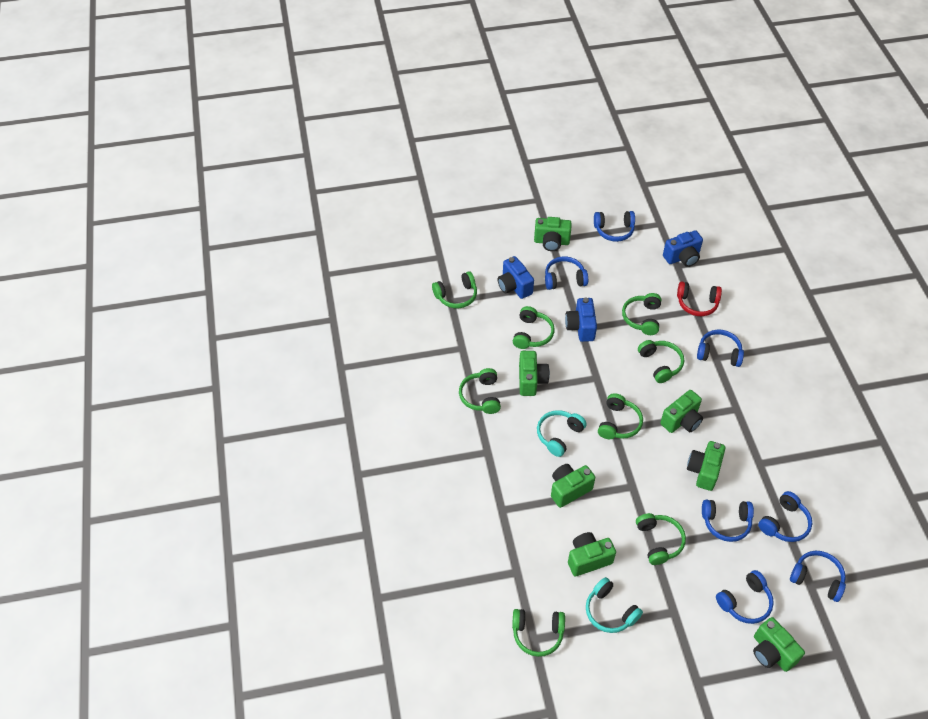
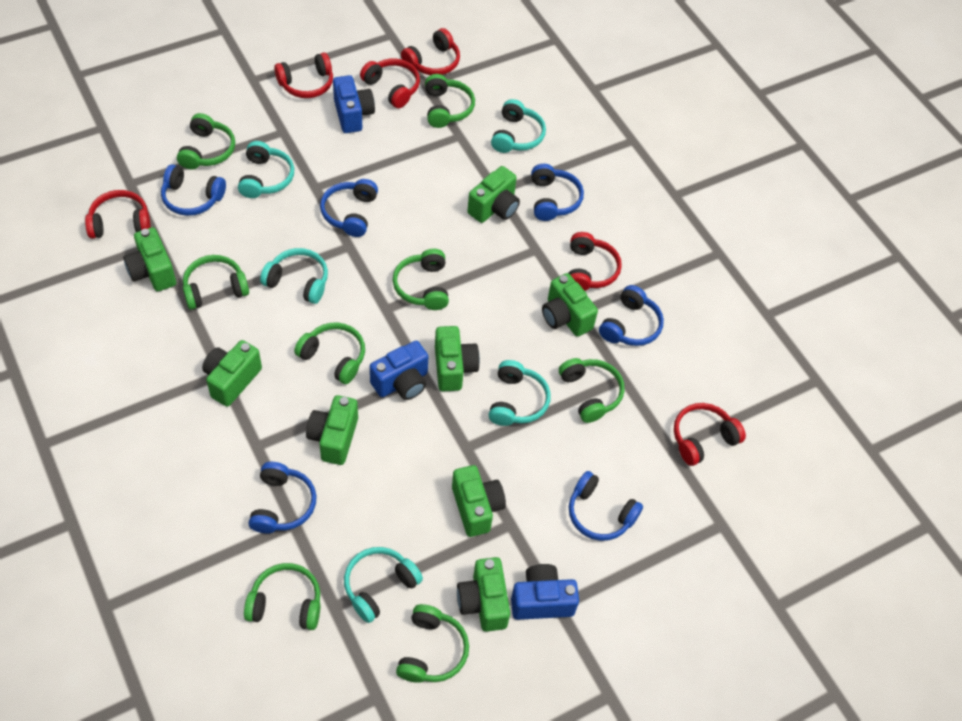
blue headphones: [545,256,588,290] [594,211,635,242] [697,330,744,367] [702,500,754,542] [716,570,774,624] [758,491,812,542] [790,551,846,602] = 7 -> [161,164,226,216] [248,462,317,533] [320,179,378,237] [531,164,584,221] [569,471,643,541] [599,285,664,346] = 6
green camera: [519,351,550,396] [534,217,572,251] [551,464,595,508] [568,532,616,577] [660,390,703,433] [687,441,726,491] [753,617,805,672] = 7 -> [123,227,176,291] [202,340,262,407] [306,395,358,465] [435,326,480,391] [452,465,506,537] [457,557,510,632] [468,166,520,223] [542,273,598,337] = 8
red headphones: [677,282,722,316] = 1 -> [85,190,151,239] [274,53,333,98] [360,58,420,108] [401,28,460,75] [569,232,622,291] [674,403,746,466] = 6
turquoise headphones: [537,410,587,457] [586,577,643,633] = 2 -> [238,141,294,198] [260,248,328,304] [344,547,423,623] [489,360,551,426] [491,99,546,153] = 5

